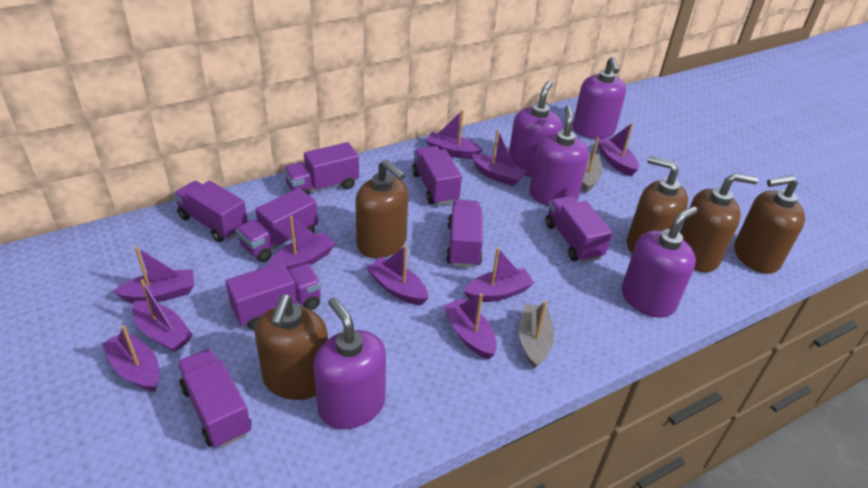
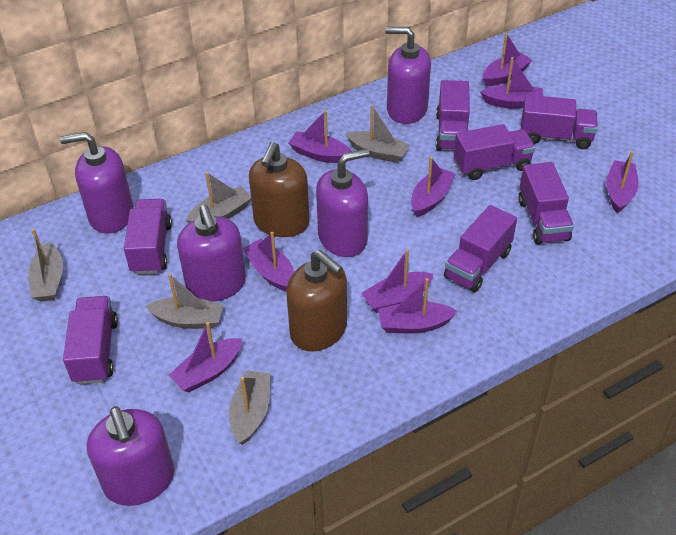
brown soap dispenser: [255,294,328,400] [355,159,408,258] [627,156,688,254] [680,173,758,272] [734,175,805,274] = 5 -> [249,142,310,237] [286,250,347,351] = 2
grey boat: [519,301,554,369] [581,137,603,193] = 2 -> [28,229,63,302] [145,274,224,329] [186,172,251,223] [229,370,271,445] [346,105,410,163] = 5
purple boat: [102,325,160,392] [113,247,194,303] [132,279,193,352] [268,216,335,270] [367,245,428,305] [426,110,482,159] [443,293,497,359] [463,247,534,302] [472,129,527,186] [598,123,639,176] = 10 -> [169,322,242,392] [243,232,294,292] [289,110,352,163] [362,249,434,313] [378,278,457,333] [411,157,456,217] [480,57,543,109] [483,33,532,86] [606,151,639,213] = 9
purple truck: [174,181,248,242] [177,348,251,448] [225,262,322,330] [236,188,318,262] [284,142,359,196] [412,146,462,205] [446,200,483,268] [545,196,612,263] = 8 -> [63,296,118,384] [124,199,172,274] [436,80,470,151] [444,205,517,292] [454,124,535,180] [518,162,574,244] [521,95,598,149] = 7

